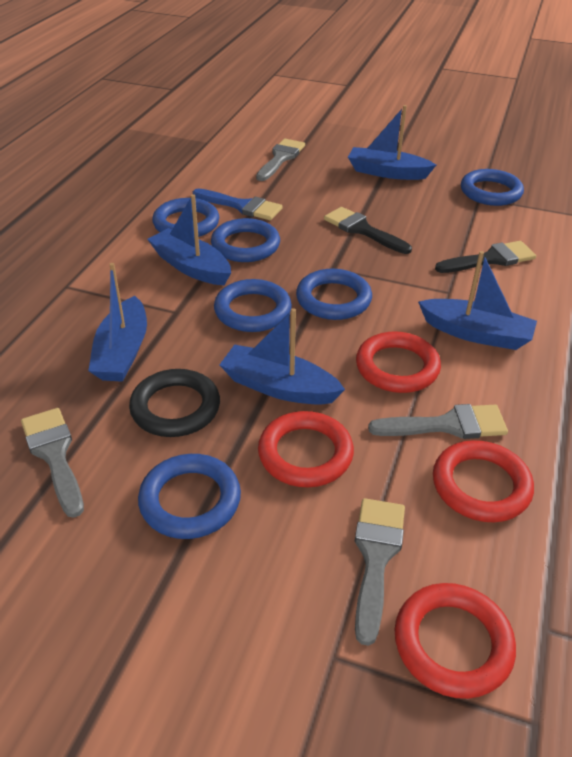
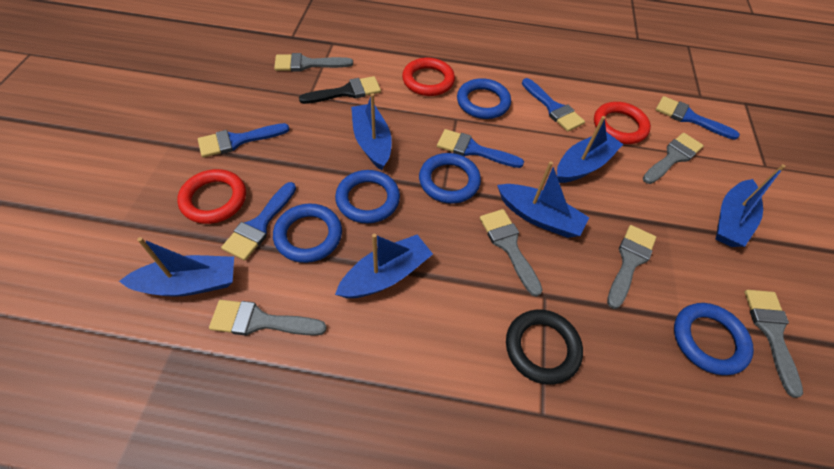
black brush: [324,207,412,254] [435,241,536,273] = 2 -> [299,76,381,104] = 1
blue boat: [88,263,147,382] [147,194,231,285] [220,308,345,405] [348,105,436,180] [418,251,537,350] = 5 -> [119,237,234,297] [335,234,433,298] [351,93,392,170] [497,161,589,238] [557,116,623,183] [716,164,786,247] = 6
blue brush: [193,188,283,220] = 1 -> [198,123,290,157] [221,182,296,261] [437,129,524,168] [522,78,585,132] [656,96,740,140] = 5
blue ring: [138,454,241,539] [152,198,219,237] [211,218,280,262] [214,279,292,332] [296,269,372,320] [461,169,524,206] = 6 -> [273,203,342,263] [335,170,400,223] [419,153,481,204] [457,78,511,119] [674,303,754,375] = 5
grey brush: [21,408,84,518] [256,139,305,181] [355,498,405,646] [368,404,508,439] = 4 -> [209,300,327,336] [274,53,353,72] [480,209,543,297] [607,225,656,309] [642,133,704,184] [745,290,803,398] = 6
red ring: [258,411,354,487] [356,331,441,393] [394,583,516,699] [433,440,534,522] = 4 -> [177,169,246,224] [402,58,455,96] [594,102,651,144] = 3

